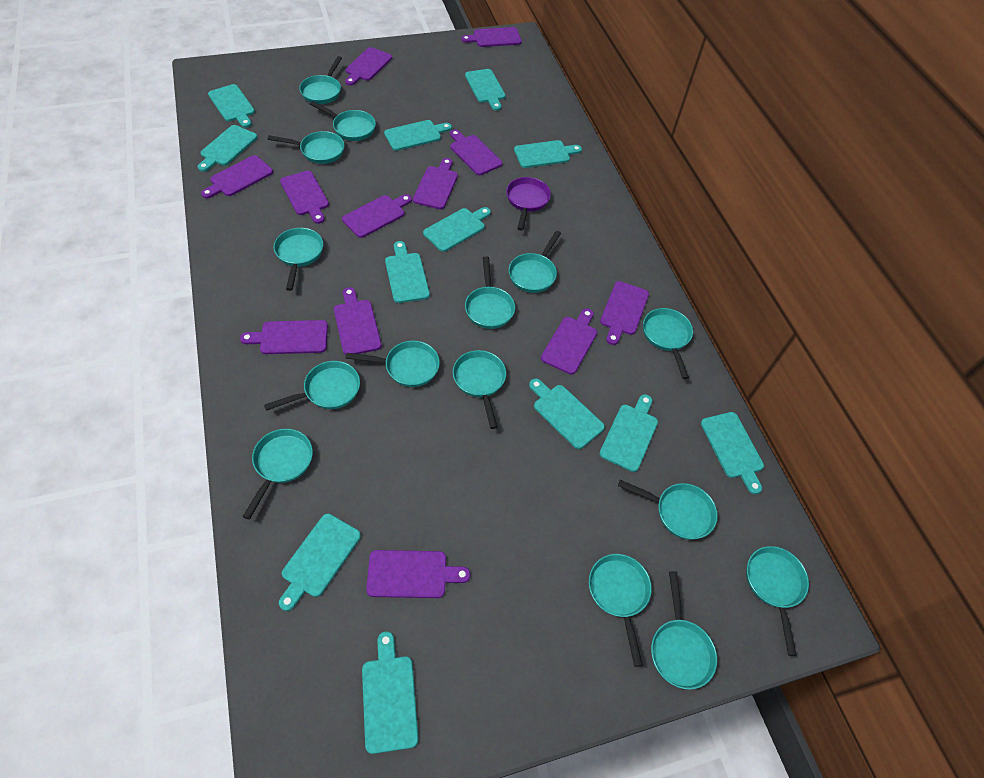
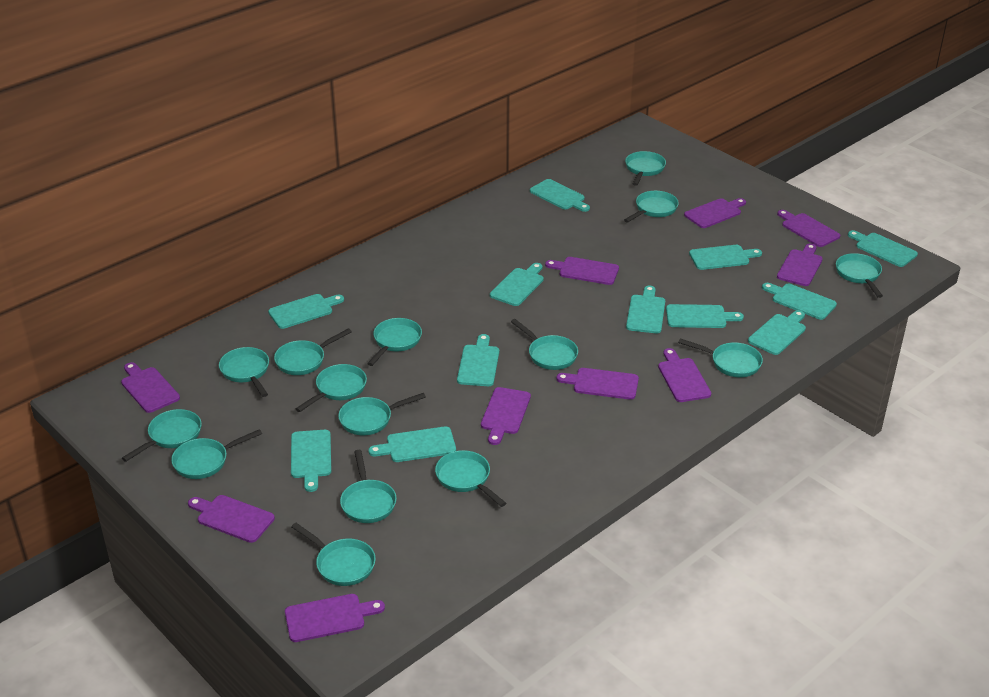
purple cutting board: [201,155,273,199] [240,320,328,354] [280,171,329,224] [334,287,382,355] [342,194,412,238] [345,47,392,86] [366,550,470,598] [413,158,458,209] [450,129,502,175] [461,27,522,47] [541,309,597,374] [600,281,649,345] = 12 -> [121,362,180,413] [188,495,275,543] [285,594,385,642] [481,387,531,445] [545,257,619,285] [556,368,639,400] [658,348,711,402] [684,198,746,228] [777,210,840,247] [777,243,823,286] = 10
purple pan: [506,177,551,231] = 1 -> none = 0

